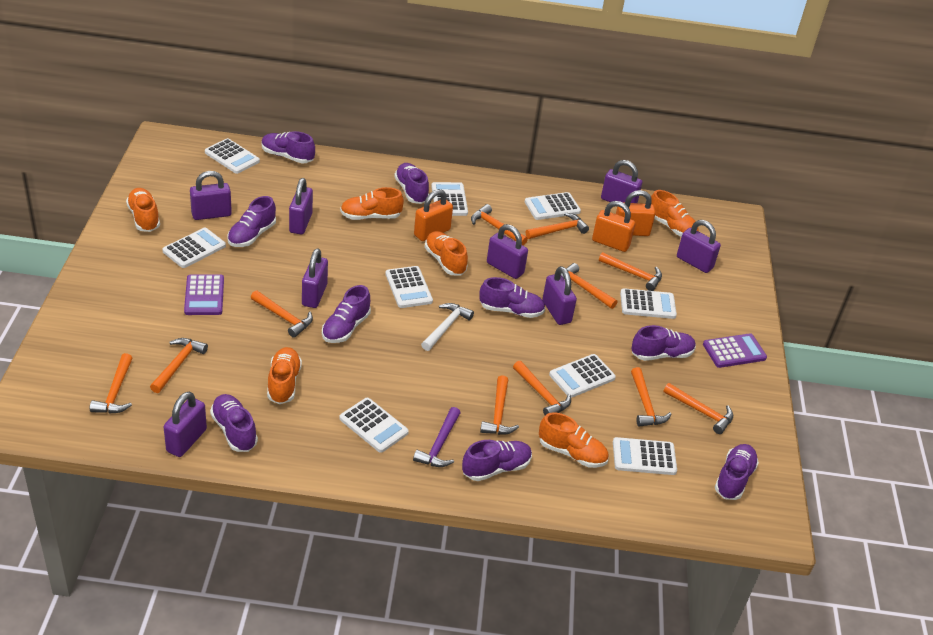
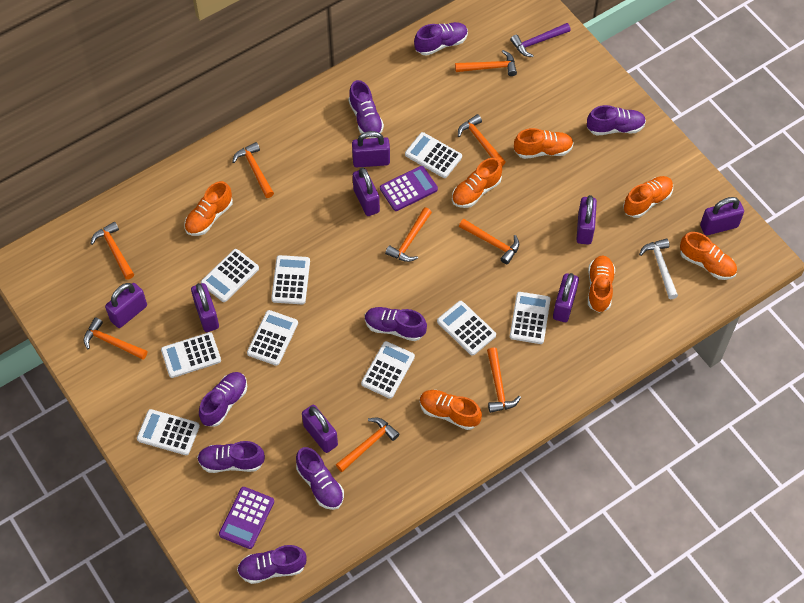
orange hammer: [90,353,132,414] [150,338,208,393] [251,290,313,338] [471,204,528,245] [480,375,519,435] [513,361,571,415] [526,213,589,239] [561,263,617,309] [599,252,662,291] [631,367,672,427] [663,383,733,434] = 11 -> [84,317,147,360] [90,222,134,280] [232,142,274,198] [336,418,399,472] [385,207,432,262] [455,50,517,76] [458,114,505,166] [459,219,519,264] [487,347,521,413] = 9
orange padlock: [414,189,453,241] [592,201,635,252] [616,190,656,236] = 3 -> none = 0
orange shoe: [126,188,160,232] [267,347,302,404] [340,187,404,220] [425,231,468,275] [539,413,609,468] [651,190,698,237] = 6 -> [184,181,233,236] [420,390,482,430] [452,158,502,208] [514,128,574,159] [588,256,615,313] [623,176,673,218] [680,232,737,280] = 7
purple shoe: [210,394,258,452] [227,196,276,247] [261,131,315,163] [322,285,371,343] [394,163,429,204] [462,440,532,481] [479,277,545,318] [631,325,696,361] [715,444,759,500] = 9 -> [197,441,265,473] [199,372,247,427] [237,545,307,584] [296,447,344,510] [348,80,384,138] [365,307,427,341] [414,22,468,56] [587,105,646,136] = 8

